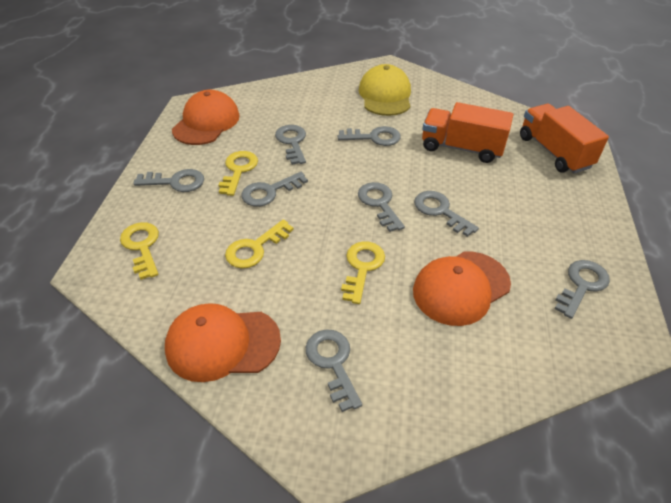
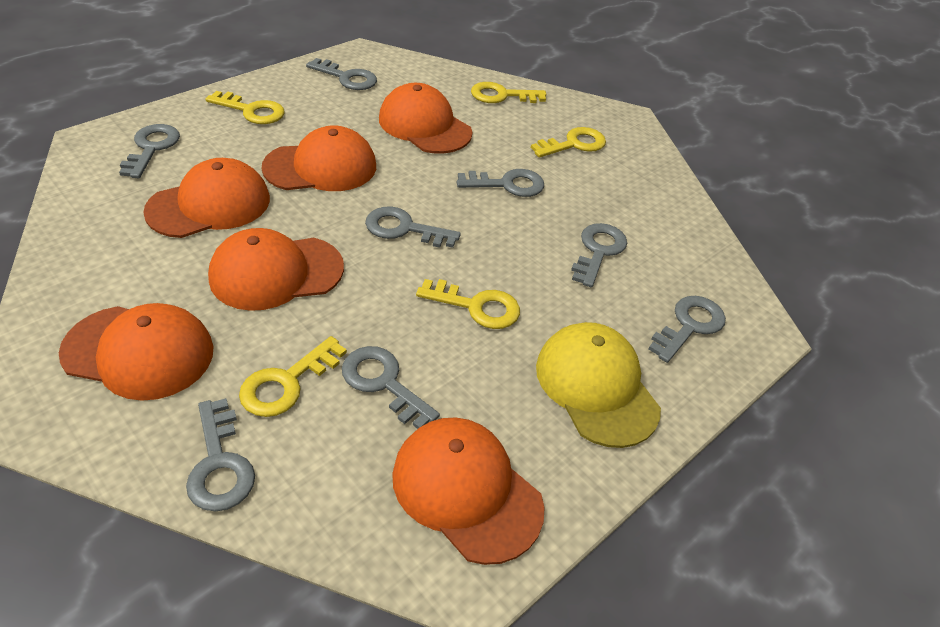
orange cap: [165,303,281,382] [172,90,240,145] [413,252,511,326] = 3 -> [59,303,214,401] [143,158,270,238] [208,228,344,311] [262,125,376,191] [379,83,472,154] [392,418,545,565] = 6
orange truck: [422,102,513,163] [520,104,609,173] = 2 -> none = 0
yellow key: [120,222,159,280] [218,151,258,196] [225,219,294,269] [341,241,385,304] = 4 -> [205,91,285,124] [239,336,347,417] [416,279,520,329] [471,82,546,103] [531,127,606,158] = 5

